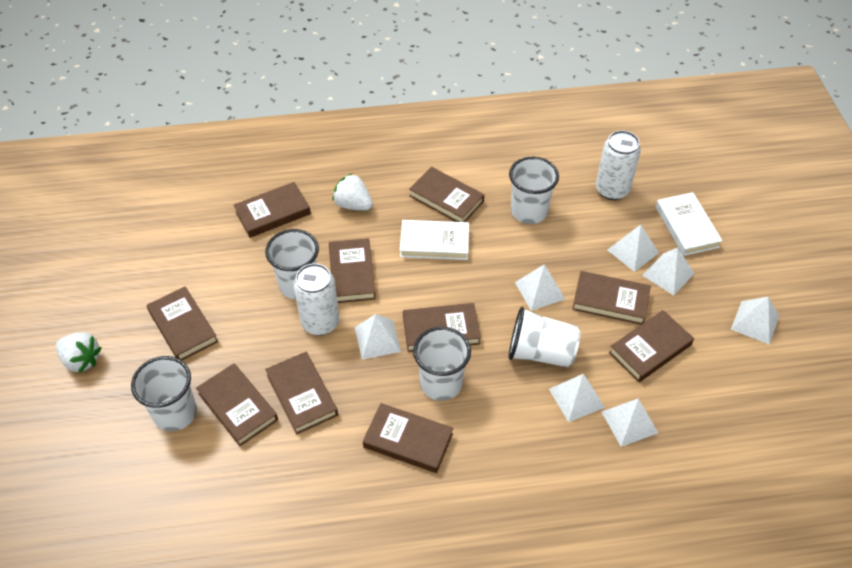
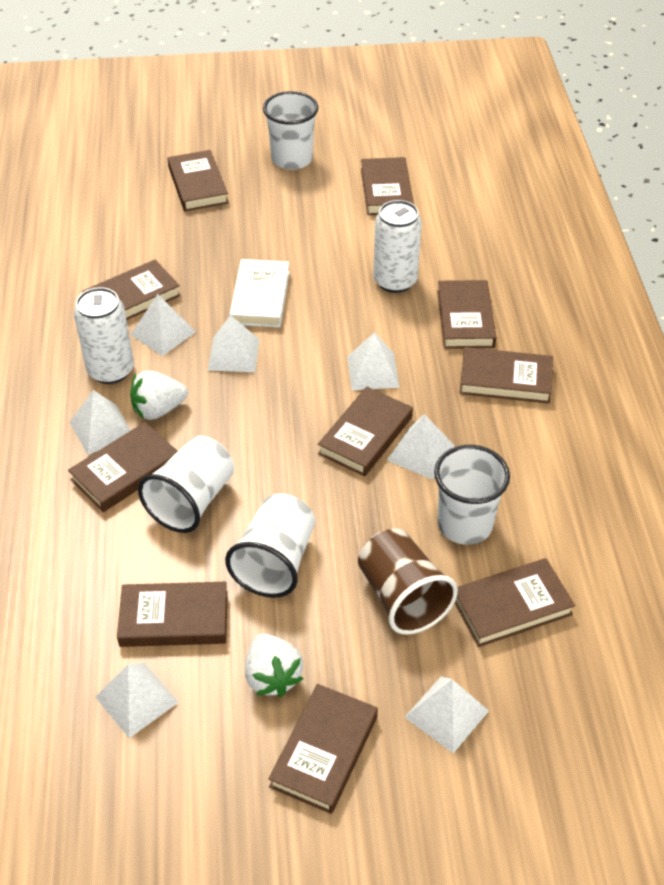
brown cup: none = 0 -> [358,528,458,635] = 1
white book: [400,220,469,260] [656,192,723,256] = 2 -> [230,259,289,328] = 1
white cup: [131,356,197,431] [265,229,319,299] [413,327,471,401] [509,157,559,224] [509,307,580,367] = 5 -> [138,436,234,533] [225,494,315,598] [263,91,318,170] [434,445,510,545] = 4

